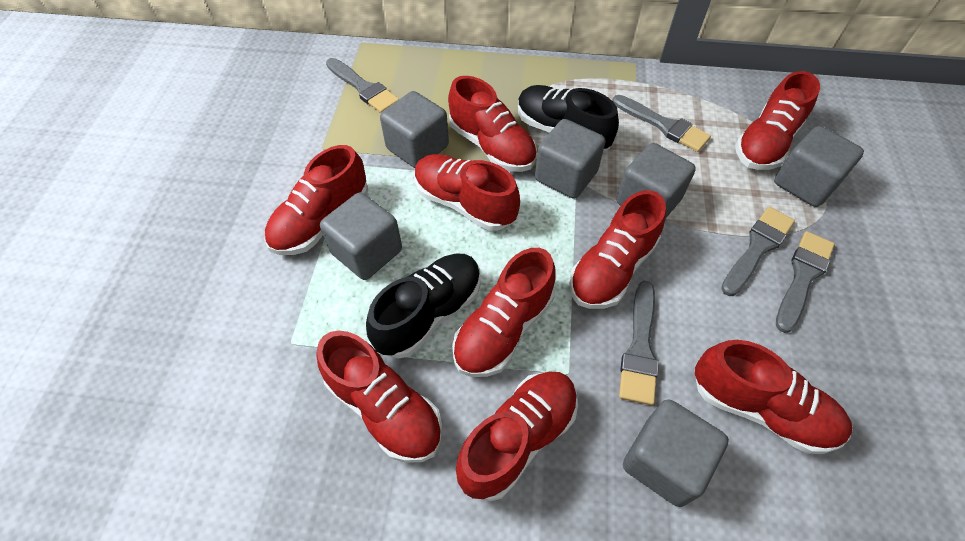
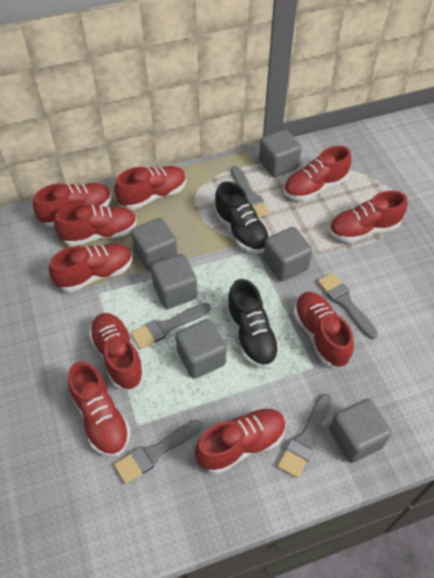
red shoe: [265,145,368,255] [316,330,442,463] [415,154,520,231] [448,76,537,172] [452,248,556,377] [456,372,578,501] [569,190,666,309] [694,340,852,454] [735,71,820,170] = 9 -> [33,183,112,227] [49,243,133,292] [54,203,137,246] [68,361,131,457] [89,313,145,390] [114,166,187,210] [195,408,286,474] [283,146,351,201] [293,292,354,367] [329,191,408,243] = 10

